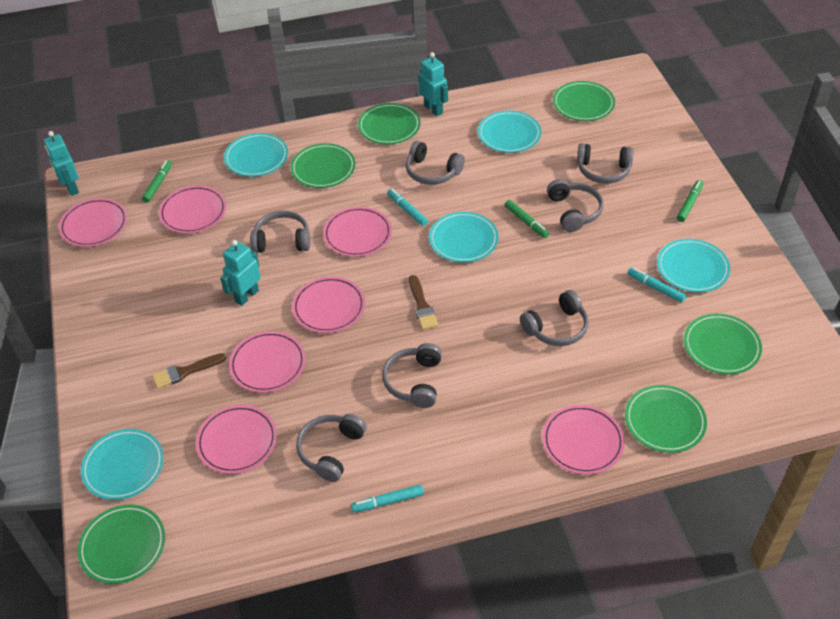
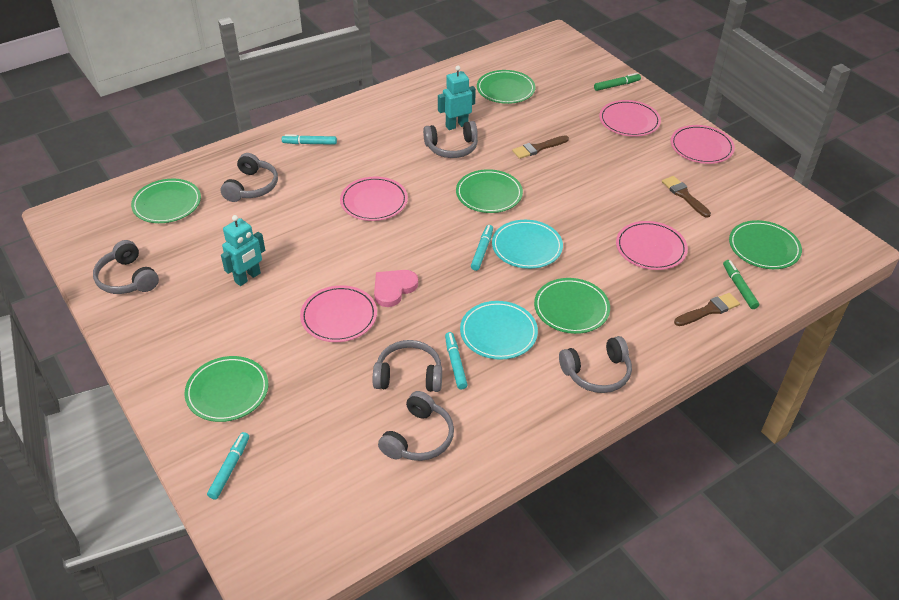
brown brush: [152,353,226,389] [409,275,438,330] = 2 -> [512,135,569,159] [662,176,711,218] [674,293,740,326] = 3
green marker: [142,160,172,203] [505,200,549,238] [677,180,703,222] = 3 -> [594,73,641,91] [723,260,759,309] = 2
grey headphones: [250,211,310,253] [296,414,367,482] [382,343,442,408] [406,141,465,185] [520,290,588,346] [547,179,604,232] [577,143,634,184] = 7 -> [93,240,159,294] [221,153,278,202] [373,340,442,392] [378,391,454,461] [423,121,478,158] [559,336,632,393] = 6
pink heart: none = 0 -> [374,270,418,307] = 1
pink plate: [59,198,127,247] [159,185,226,233] [196,405,277,474] [229,331,306,393] [292,277,365,333] [323,207,392,257] [542,405,625,474] = 7 -> [300,285,377,342] [340,177,408,221] [599,100,661,137] [616,221,688,270] [670,125,735,164] = 5
turquoise marker: [351,485,424,513] [387,189,428,226] [628,267,686,303] = 3 -> [207,432,249,499] [282,134,337,145] [445,332,467,389] [471,225,493,271] = 4
turquoise plate: [81,429,164,500] [224,133,288,177] [429,212,499,263] [478,111,541,153] [657,239,730,292] = 5 -> [460,301,538,360] [492,220,563,269] = 2
turquoise robot: [44,131,79,196] [220,240,261,306] [419,52,448,117] = 3 -> [221,215,265,286] [438,66,476,130] = 2

